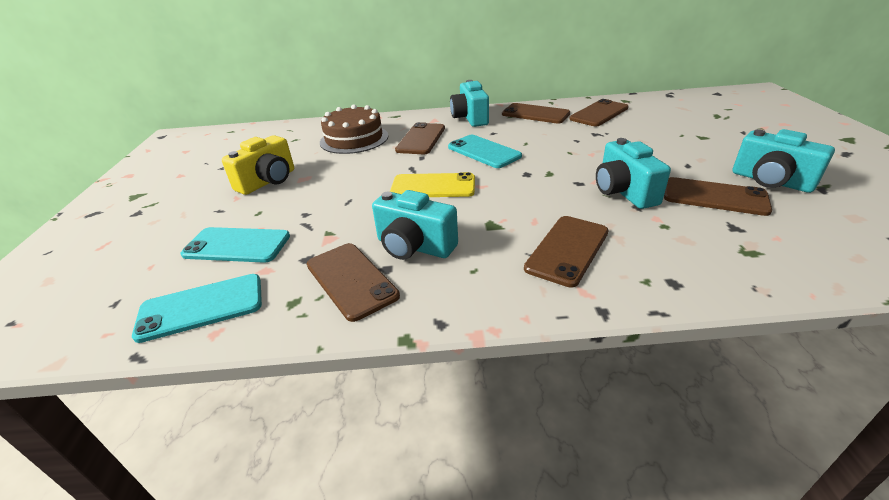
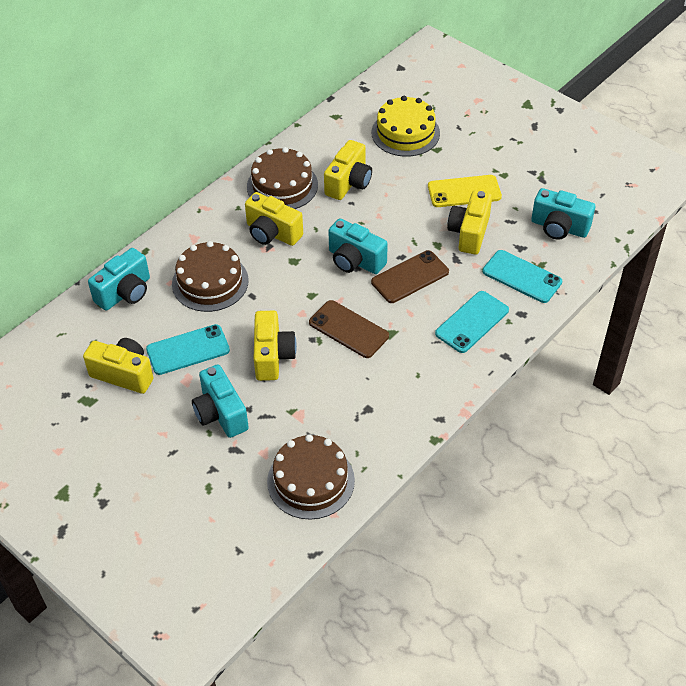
brown cake: [320,105,388,154] = 1 -> [172,241,249,312] [247,147,318,209] [267,434,355,520] = 3
brown phone: [307,243,400,322] [395,122,445,154] [502,103,570,124] [524,216,609,288] [570,99,629,126] [664,177,772,216] = 6 -> [309,300,389,358] [371,250,449,303] = 2
yellow cake: none = 0 -> [372,96,440,157] = 1
yellow camera: [222,135,294,195] = 1 -> [83,338,153,394] [245,192,303,246] [254,311,297,381] [324,140,372,200] [447,190,492,255] = 5

